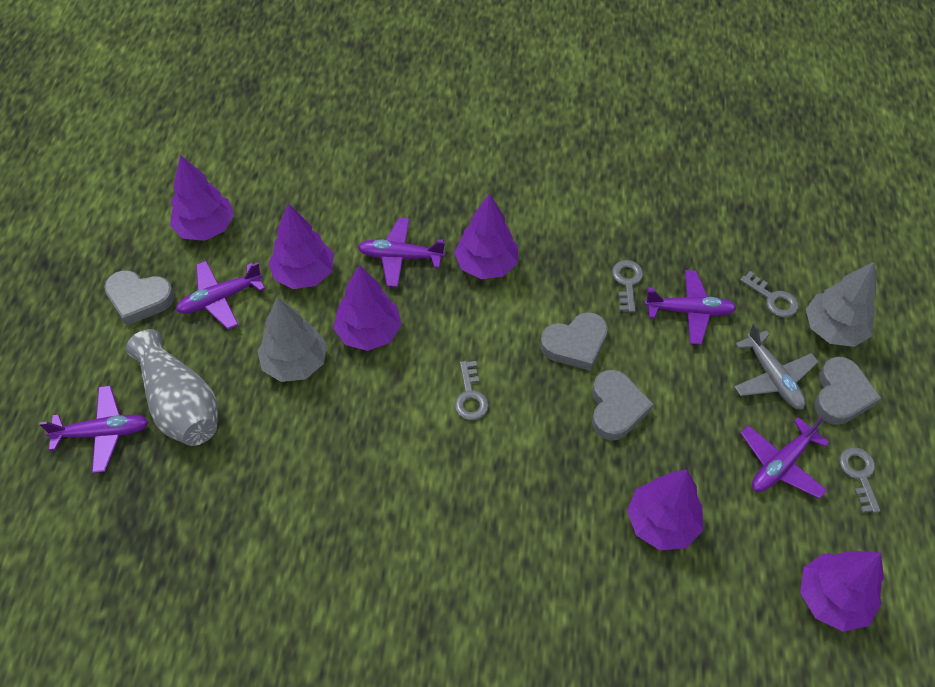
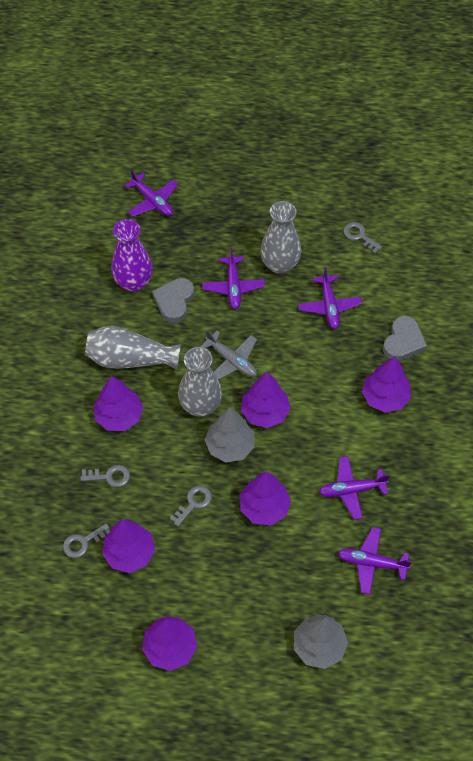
grey heart: [104,270,175,326] [540,312,608,371] [592,370,654,441] [814,357,881,425] = 4 -> [152,278,194,323] [383,316,427,361] = 2
grey vase: [126,329,218,446] = 1 -> [85,326,181,370] [178,347,222,416] [260,201,301,274] = 3
purple vase: none = 0 -> [111,219,153,292] = 1

